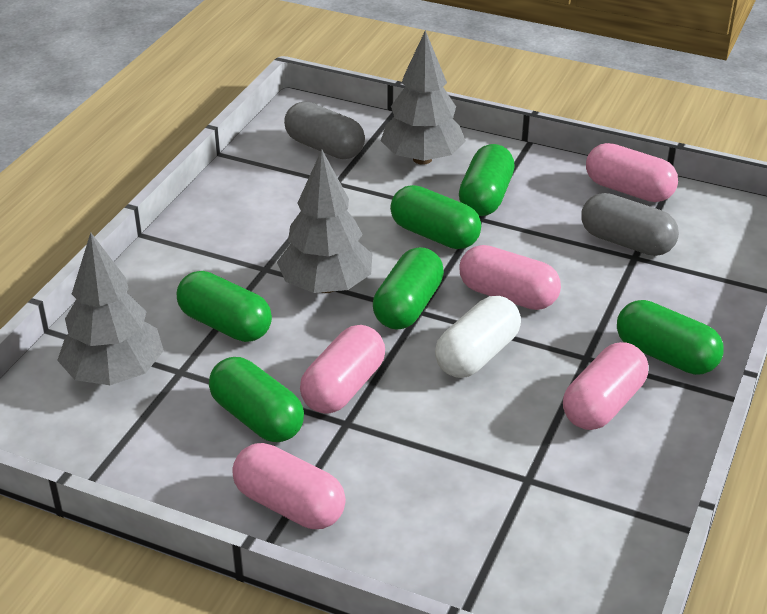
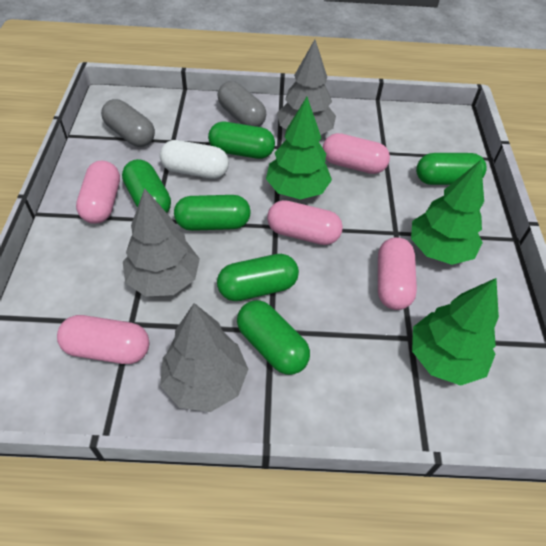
green tree: none = 0 -> [266,97,332,200] [411,160,484,265] [412,278,499,386] = 3

